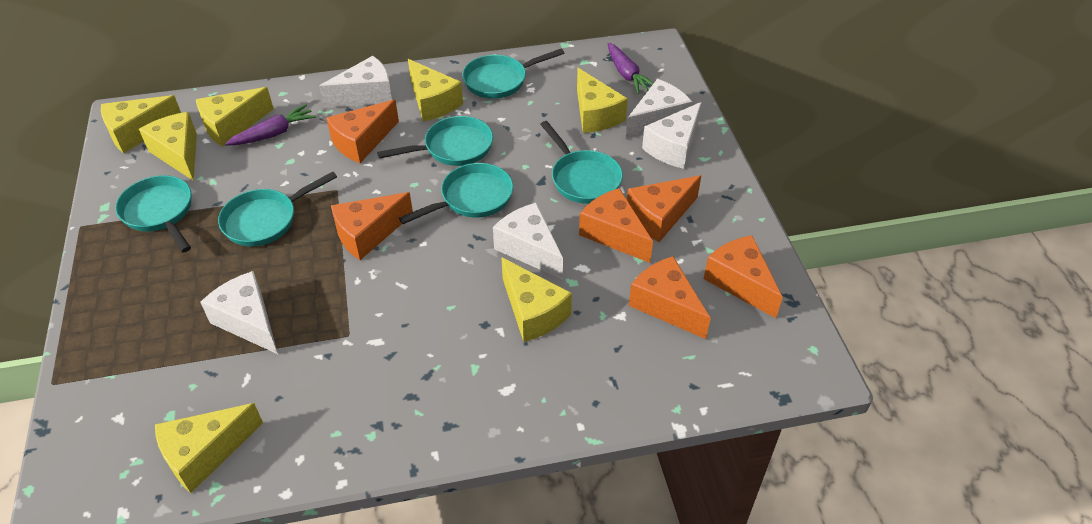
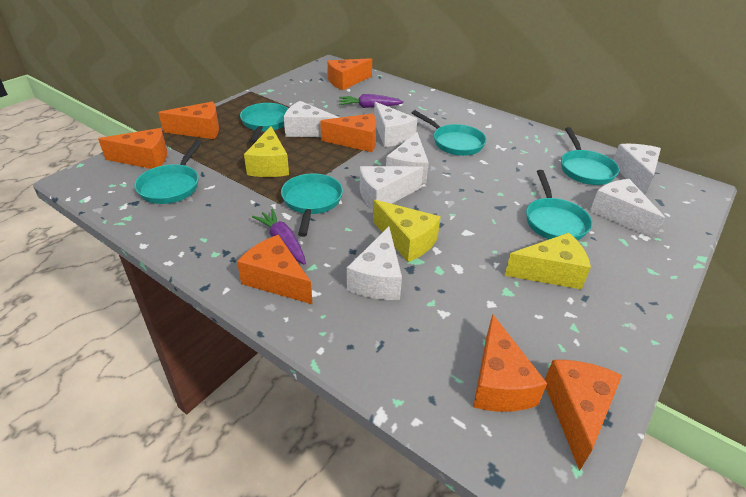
orange cheese: [326,100,399,163] [331,192,413,260] [579,188,653,263] [627,175,701,242] [629,256,711,339] [704,235,783,318] = 6 -> [98,128,167,169] [158,101,219,139] [237,235,313,305] [320,113,376,152] [327,58,372,90] [473,314,547,412] [545,360,622,471] = 7
white cheese: [200,271,278,354] [319,56,392,108] [493,202,563,280] [626,79,692,139] [642,102,702,169] = 5 -> [284,101,339,137] [347,226,402,300] [360,166,423,209] [374,102,417,147] [386,132,429,183] [590,179,665,239] [613,144,661,195] = 7
yellow cheese: [101,95,181,153] [139,112,197,181] [155,403,263,493] [196,87,274,147] [408,59,463,121] [501,257,572,342] [577,68,628,133] = 7 -> [244,126,289,177] [373,200,441,262] [504,233,591,289] = 3

